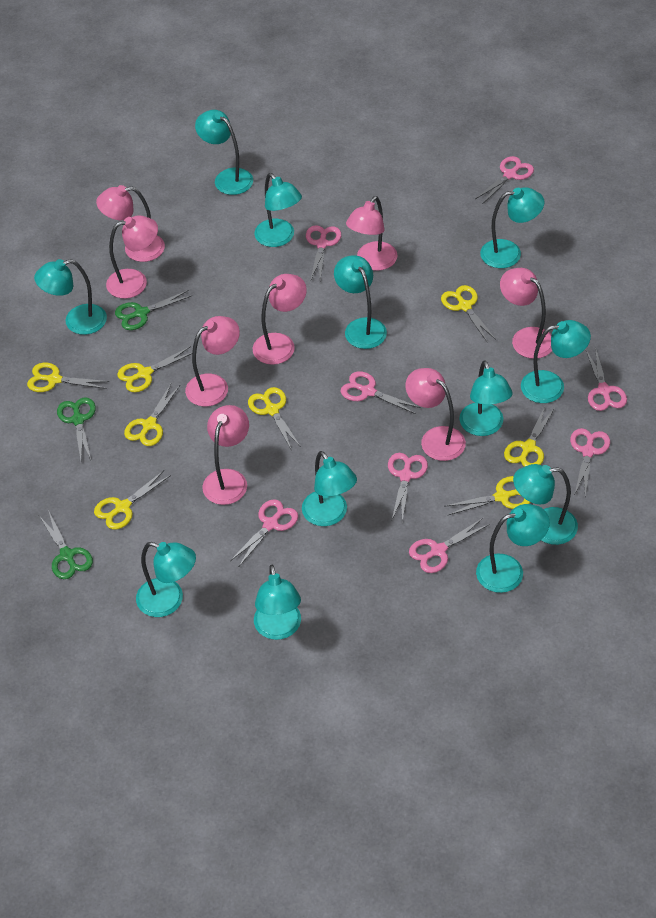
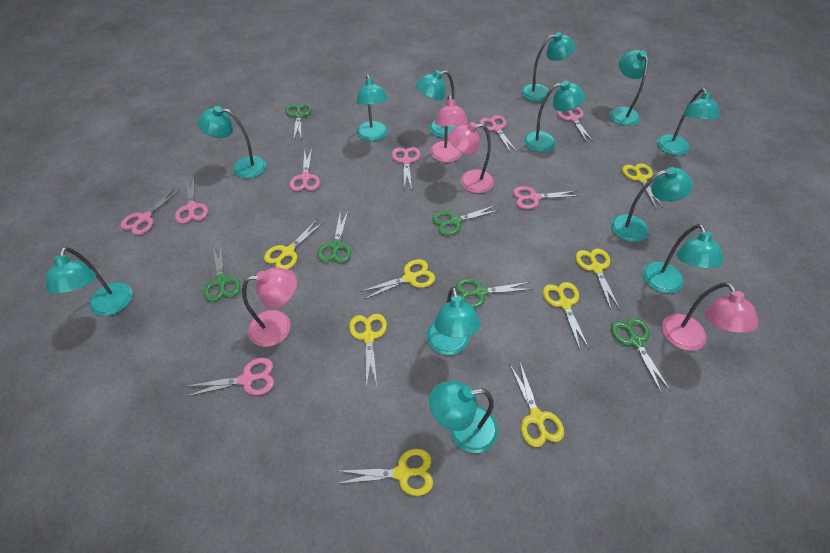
green scissors: [39,510,93,579] [57,397,96,460] [115,290,191,330] = 3 -> [204,243,240,302] [285,104,312,140] [317,211,351,263] [432,206,499,236] [455,278,532,308] [611,317,671,394] = 6
pink lamp: [96,185,165,262] [106,215,158,299] [185,316,240,407] [203,405,249,505] [253,274,307,365] [346,196,398,271] [406,368,466,461] [500,268,552,359] = 8 -> [242,268,297,347] [430,95,468,162] [448,122,494,193] [662,282,758,351] = 4

